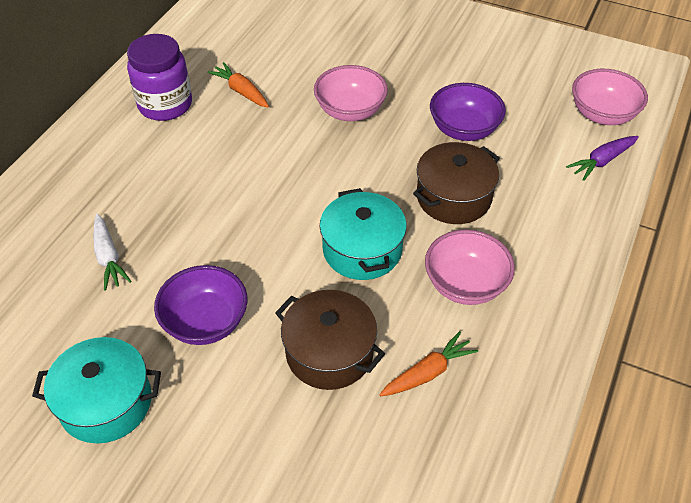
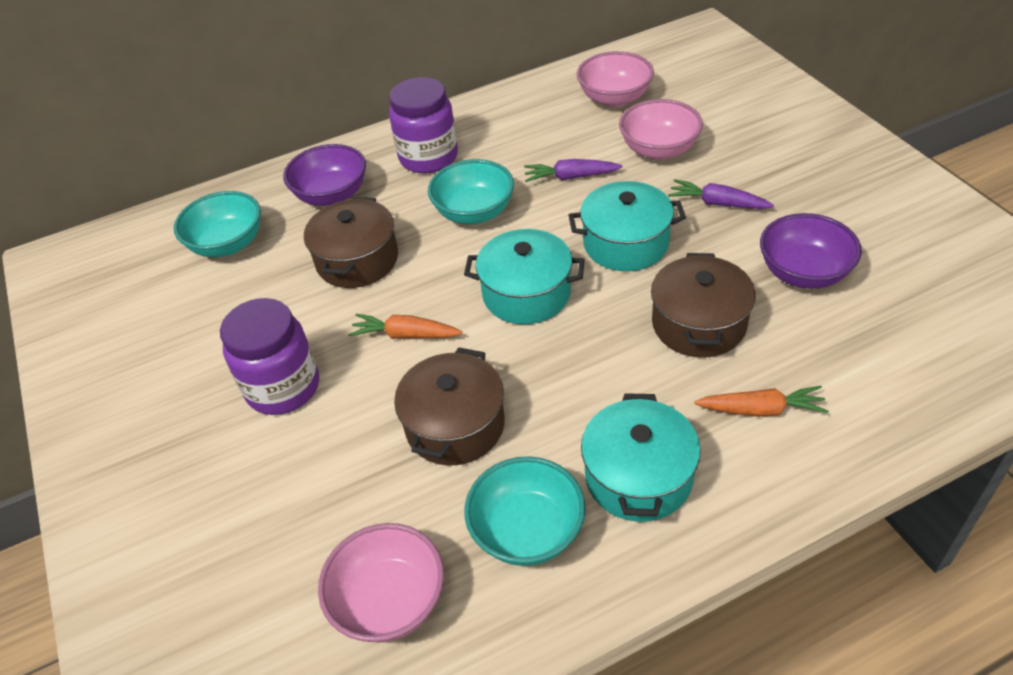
brown pot: [275,290,385,390] [413,142,500,224] = 2 -> [304,197,398,288] [394,347,505,466] [651,253,756,358] = 3
purple carrot: [566,136,639,181] = 1 -> [524,159,623,182] [668,179,774,209] = 2
purple jar: [127,34,192,121] = 1 -> [220,298,319,415] [389,77,458,173] = 2
turquoise bowl: none = 0 -> [174,191,261,257] [428,159,514,224] [464,456,586,566] = 3
turquoise pot: [32,337,161,444] [320,188,407,280] = 2 -> [464,229,585,324] [568,181,686,271] [581,393,701,522] = 3
white carrot: [93,214,131,291] = 1 -> none = 0

